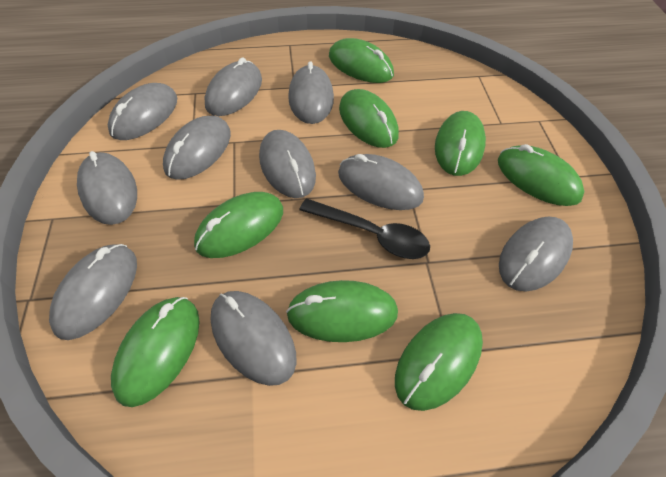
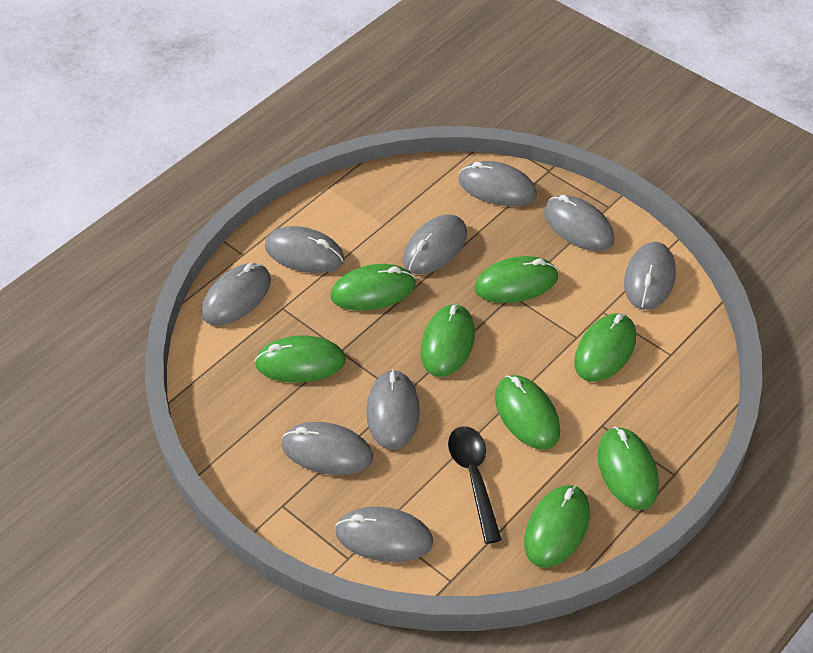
grey mouse: [49,244,137,340] [77,151,137,225] [108,83,177,140] [163,116,231,180] [205,57,262,116] [210,291,297,386] [259,130,316,198] [288,61,334,124] [338,154,424,210] [499,216,573,291] = 10 -> [201,263,271,325] [265,226,345,273] [282,422,373,475] [335,507,433,562] [367,369,420,450] [403,215,467,274] [458,161,537,206] [544,195,615,251] [624,242,676,310] = 9

